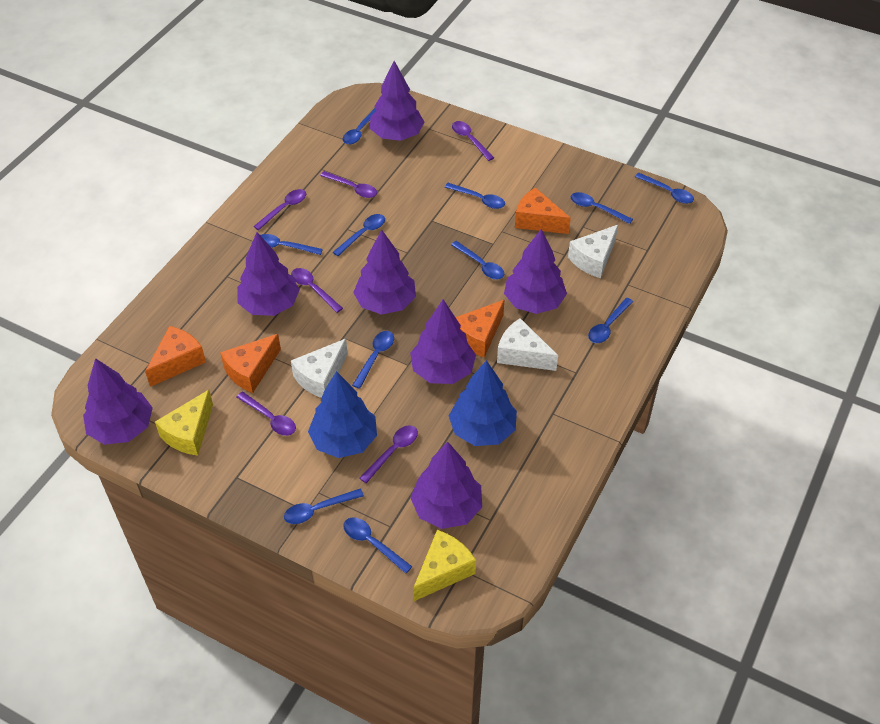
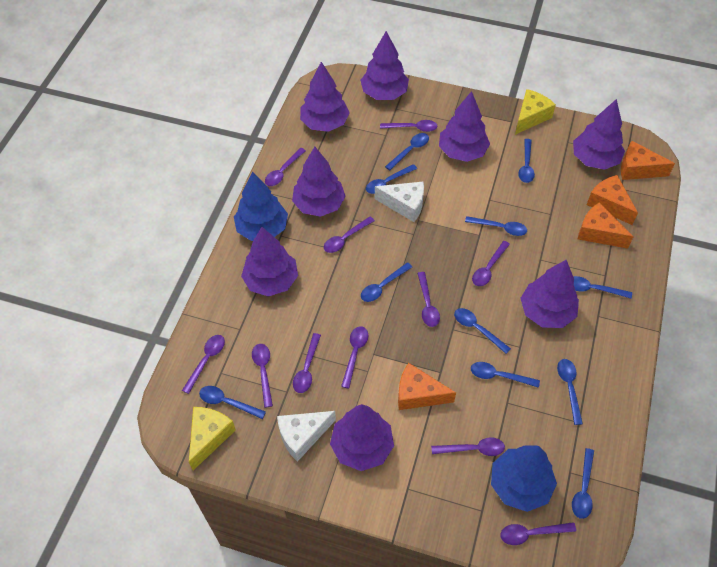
purple spoon: [236,392,296,436] [253,189,306,230] [291,268,343,313] [320,171,377,198] [359,425,418,483] [452,121,494,161] = 6 -> [182,335,225,394] [252,344,273,408] [265,148,306,186] [293,333,321,393] [324,216,375,253] [341,326,368,389] [380,120,437,132] [417,272,440,327] [431,437,505,456] [472,241,510,286] [500,522,576,545] = 11
purple tree: [83,358,153,445] [237,232,300,316] [353,230,416,315] [370,61,424,141] [410,299,476,384] [411,442,482,529] [504,229,567,314] = 7 -> [241,227,298,297] [292,147,346,217] [300,62,350,132] [330,404,394,471] [360,31,409,100] [439,91,490,162] [520,260,579,328] [573,99,625,170] = 8
white cheese: [291,339,348,398] [497,318,558,371] [568,225,618,278] = 3 -> [277,411,336,462] [375,182,424,222] = 2

